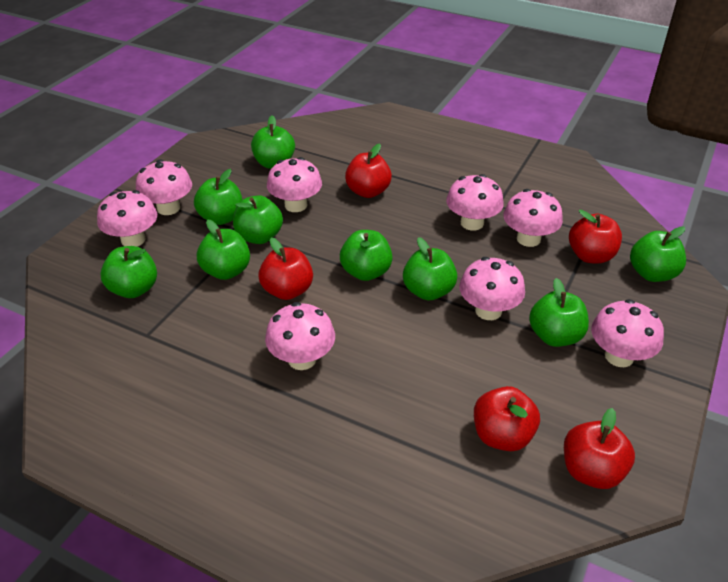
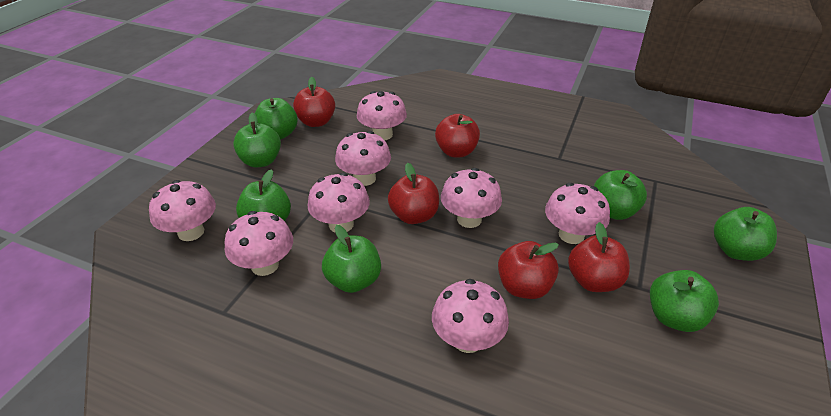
green apple: [100,246,157,298] [194,169,243,225] [197,219,250,280] [233,195,283,244] [251,116,295,169] [340,230,393,281] [403,237,457,300] [529,278,589,347] [630,226,686,282] = 9 -> [233,113,281,168] [236,169,291,221] [255,98,297,140] [322,225,381,293] [594,170,647,220] [650,270,719,332] [714,207,777,261] = 7

